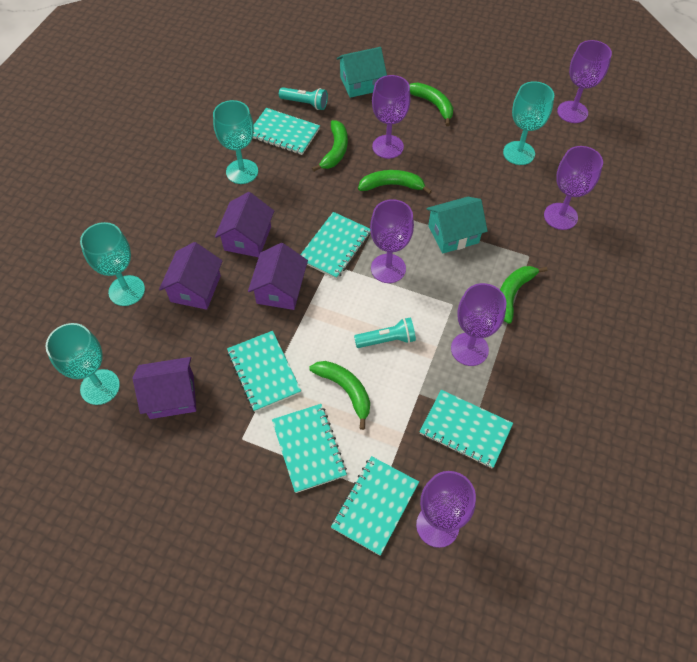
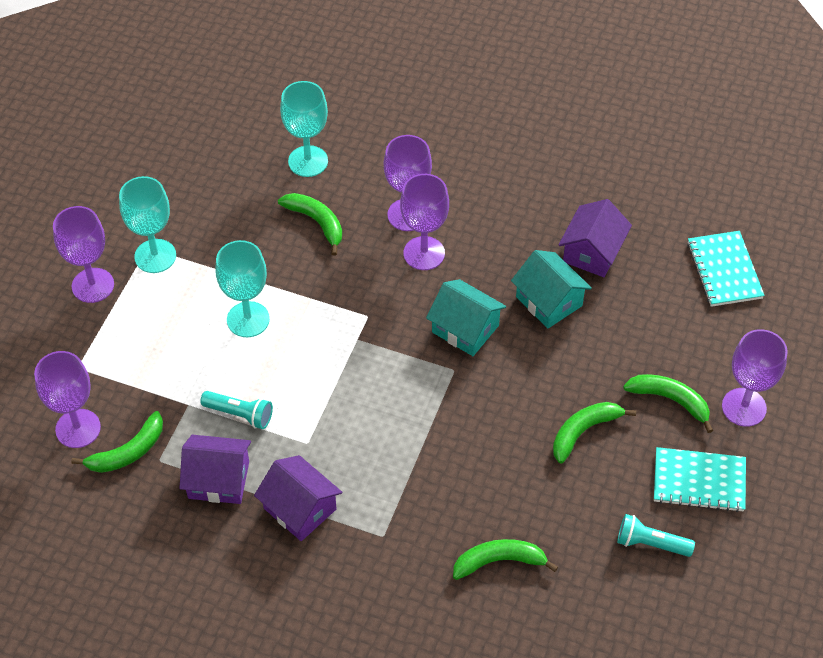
purple goblet: [370,199,414,283] [372,75,411,159] [416,471,476,548] [451,283,507,366] [544,146,603,230] [557,40,612,123] = 6 -> [34,351,101,448] [53,206,114,303] [384,135,432,231] [400,174,449,270] [722,329,788,427] = 5
purple house: [133,357,196,419] [159,242,223,310] [215,192,274,257] [248,243,308,310] = 4 -> [180,435,251,504] [254,455,342,541] [558,199,632,277] = 3
turquoise goblet: [46,323,120,405] [80,222,145,306] [213,100,258,184] [503,81,554,165] = 4 -> [119,176,176,273] [215,240,270,337] [280,81,328,177] = 3
turquoise notebook: [227,331,301,412] [252,108,320,155] [272,404,347,493] [300,212,371,279] [331,456,419,556] [420,390,513,468] = 6 -> [654,447,746,512] [687,231,765,307] = 2

